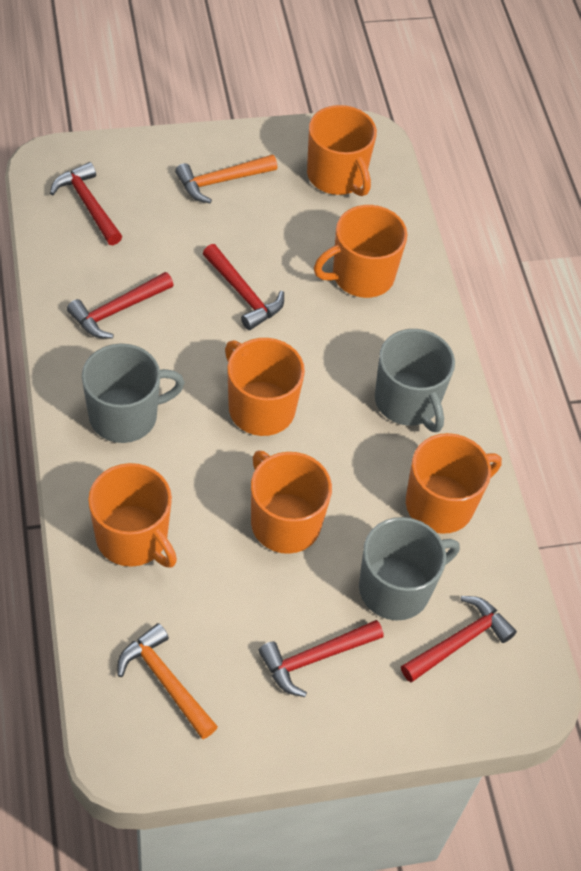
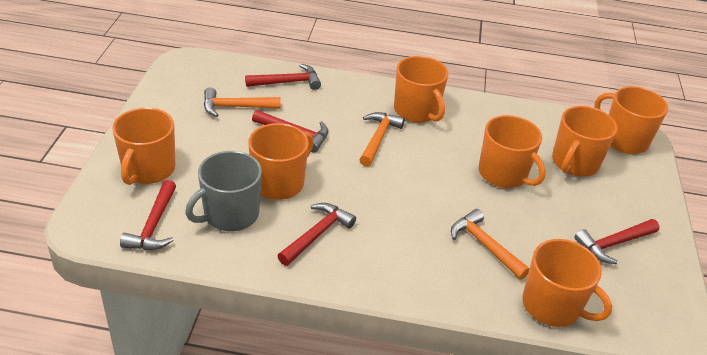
grey mug: [82,343,185,443] [359,517,460,620] [375,329,455,432] = 3 -> [185,151,262,231] = 1
orange hammer: [117,623,218,739] [175,155,277,204] = 2 -> [204,87,280,117] [359,112,405,166] [451,209,530,280] = 3
orange mug: [88,463,177,568] [225,338,305,436] [251,451,332,554] [307,105,377,196] [314,205,407,298] [406,433,502,534] = 6 -> [112,108,176,185] [248,123,314,200] [394,56,448,123] [479,115,546,188] [522,239,612,327] [552,106,618,177] [594,86,668,154] = 7

